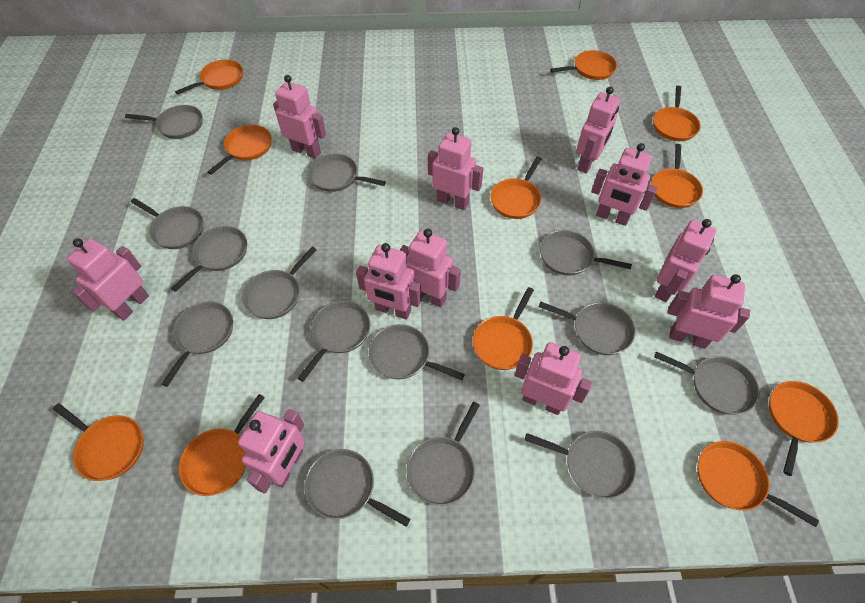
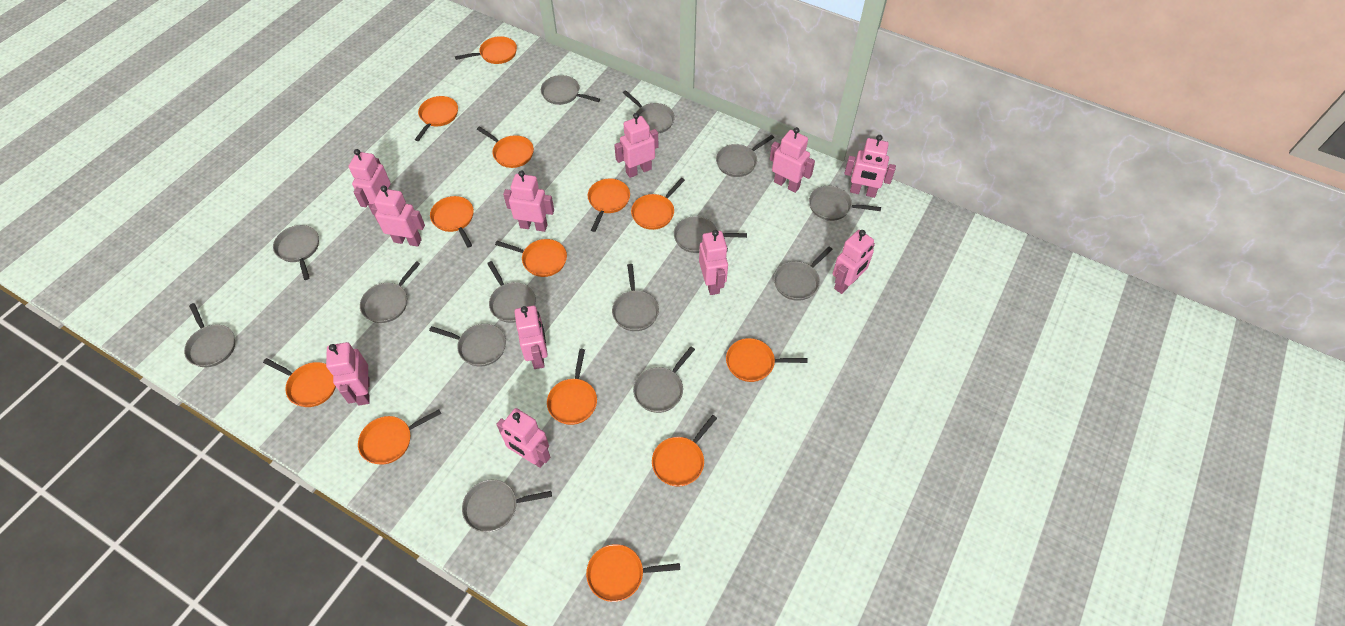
orange pan: [53,403,144,481] [175,60,243,95] [179,394,265,496] [208,125,272,175] [473,287,534,370] [490,156,541,219] [550,50,617,80] [651,144,703,208] [653,86,701,141] [697,441,819,527] [769,381,839,476] = 11 -> [263,358,336,407] [358,409,441,465] [415,96,458,141] [430,196,474,248] [455,36,517,64] [477,126,534,168] [495,239,567,277] [547,349,597,425] [586,544,680,602] [588,179,630,232] [631,178,685,230] [652,415,717,487] [726,338,808,382] = 13

